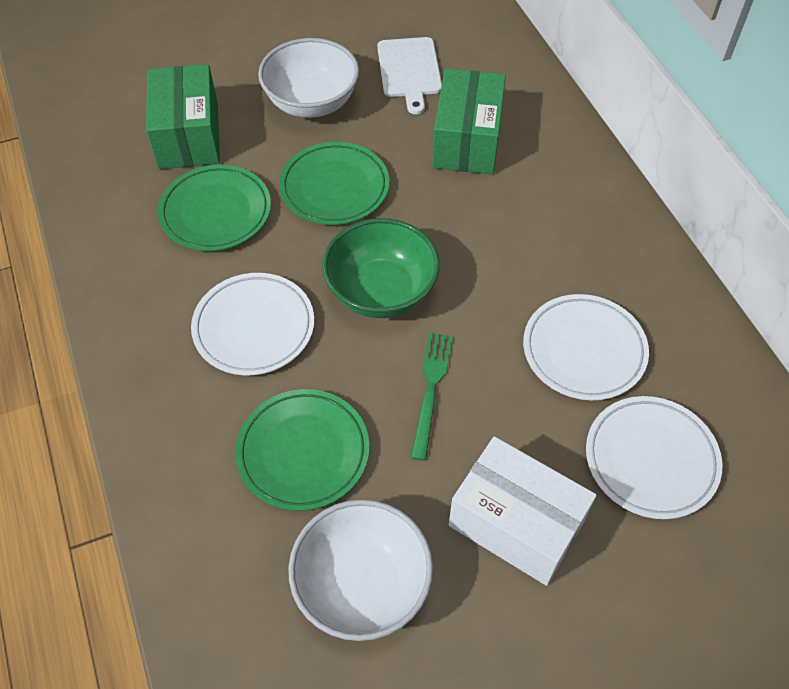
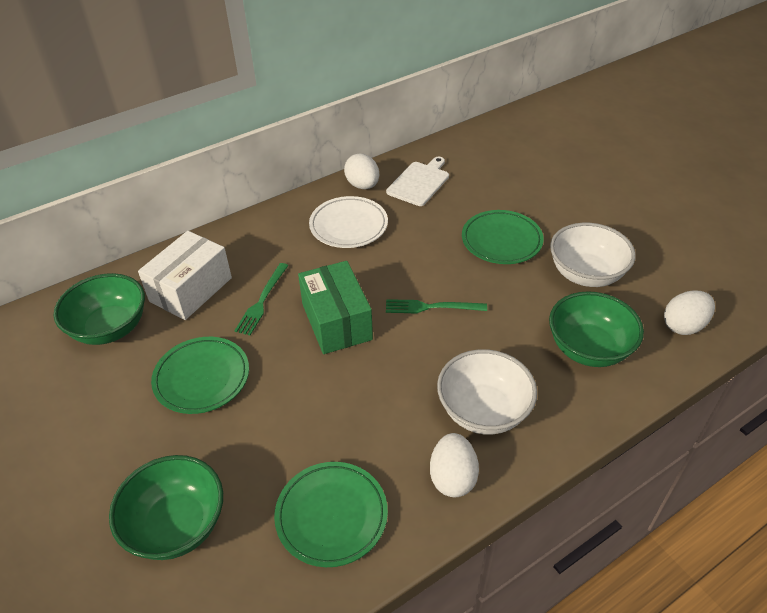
green bowl: [322,218,440,318] = 1 -> [54,273,145,345] [109,455,223,560] [549,291,644,367] = 3
green box: [146,64,220,169] [432,69,506,175] = 2 -> [298,261,373,354] = 1
green fork: [411,332,453,461] = 1 -> [234,263,288,335] [386,299,487,313] = 2
white egg: none = 0 -> [344,153,379,189] [430,433,479,497] [664,291,715,335] = 3
white plate: [191,273,314,376] [523,294,649,400] [586,396,722,519] = 3 -> [309,196,388,248] = 1

